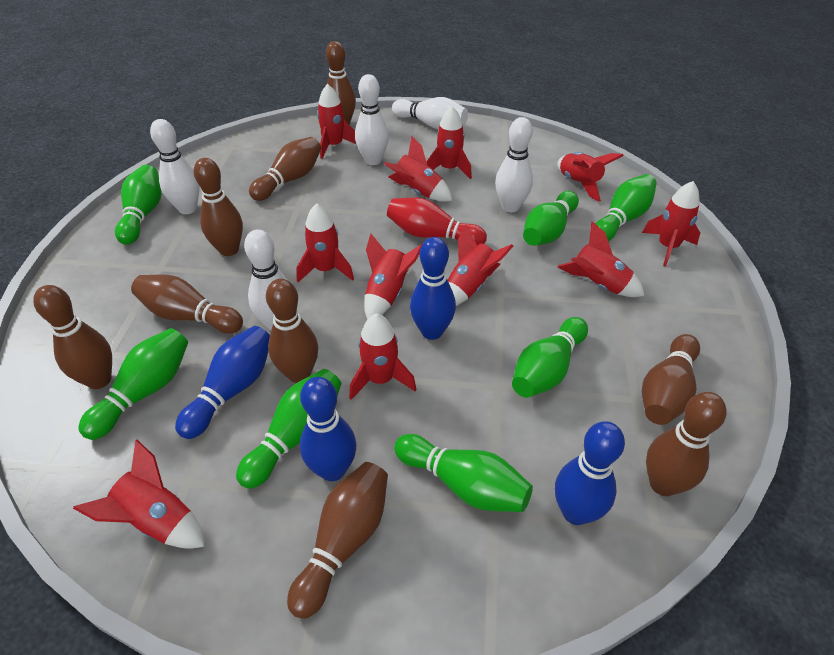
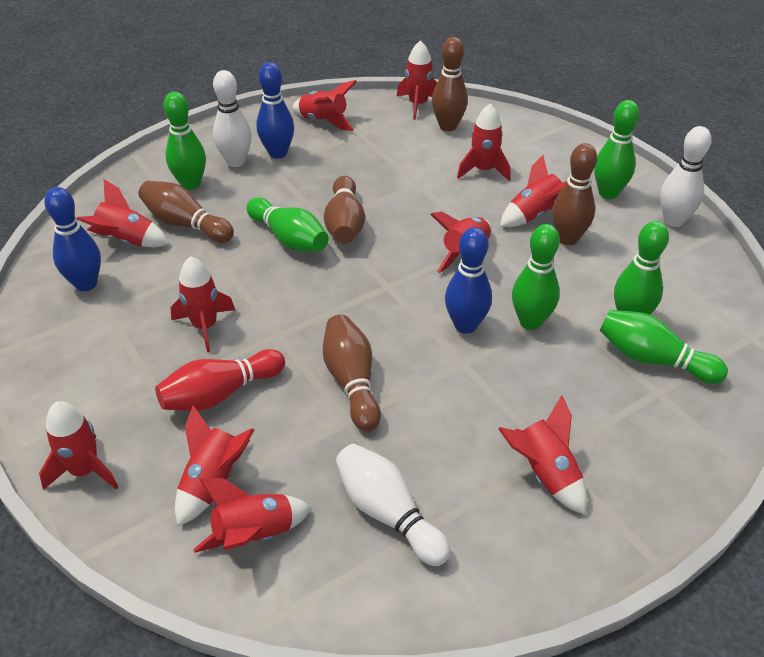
blue bowling pin: [175,326,270,439] [300,377,356,481] [410,237,456,340] [555,421,625,525] = 4 -> [44,187,101,291] [257,62,294,159] [445,227,492,333] = 3
brown bowling pin: [33,285,112,389] [131,275,243,334] [193,158,243,256] [249,137,321,201] [266,279,318,383] [287,462,388,619] [326,41,356,125] [642,334,700,425] [646,392,727,496] = 9 -> [138,181,234,243] [323,315,381,431] [324,176,365,244] [432,37,468,131] [552,143,597,245] = 5
green bowling pin: [78,328,188,440] [115,165,162,245] [236,369,341,489] [394,434,533,512] [512,317,588,398] [523,191,579,246] [595,174,657,241] = 7 -> [163,92,206,190] [247,197,329,252] [512,224,560,330] [594,100,639,199] [599,310,728,384] [614,221,669,315] = 6
white bowling pin: [150,119,200,214] [244,230,287,331] [355,74,389,165] [392,97,468,130] [495,117,533,212] = 5 -> [213,70,252,167] [335,443,451,566] [660,126,712,227] = 3

